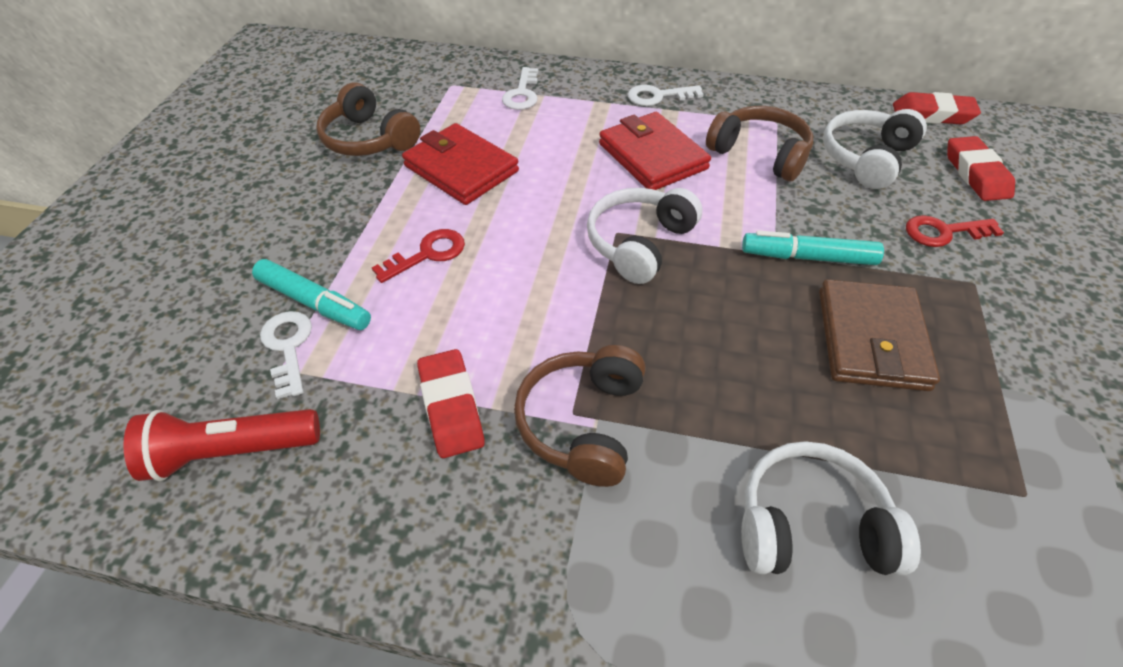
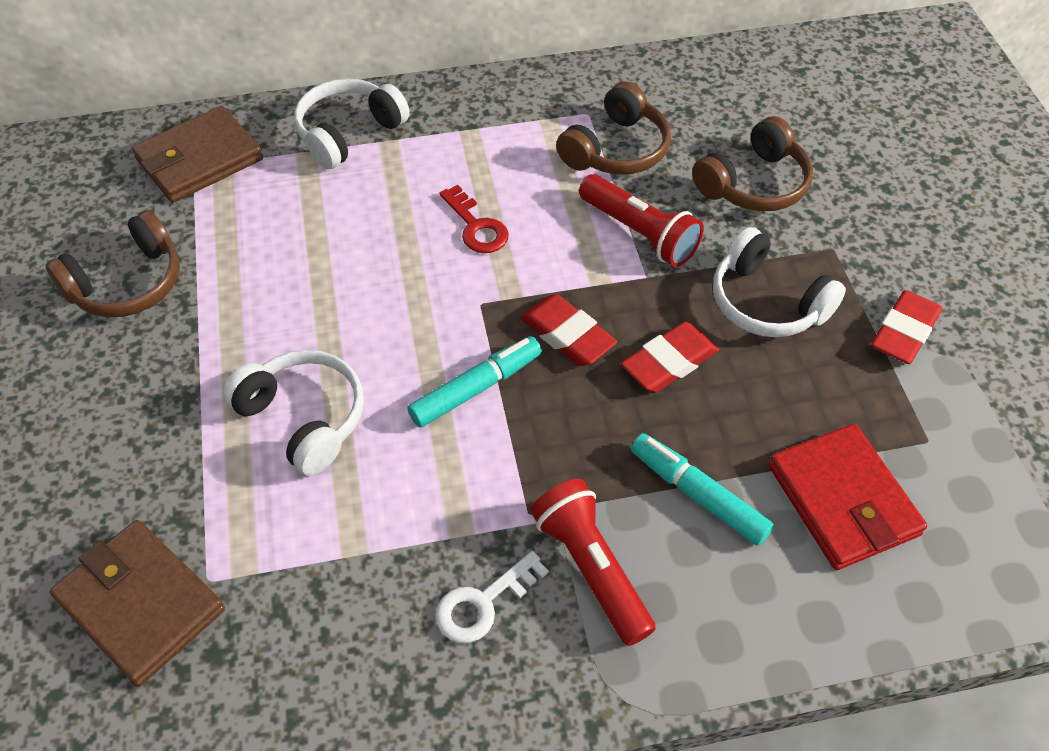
brown wallet: [819,279,940,391] = 1 -> [50,520,225,687] [132,106,263,203] = 2
red flashlight: [123,409,320,481] = 1 -> [531,479,656,646] [579,174,704,267] = 2
red key: [372,229,465,283] [906,215,1004,247] = 2 -> [439,185,509,253] = 1
red wallet: [402,123,519,205] [599,112,711,190] = 2 -> [768,424,927,570] = 1
white key: [260,311,312,399] [502,67,538,110] [628,85,704,106] = 3 -> [435,551,549,643] = 1

